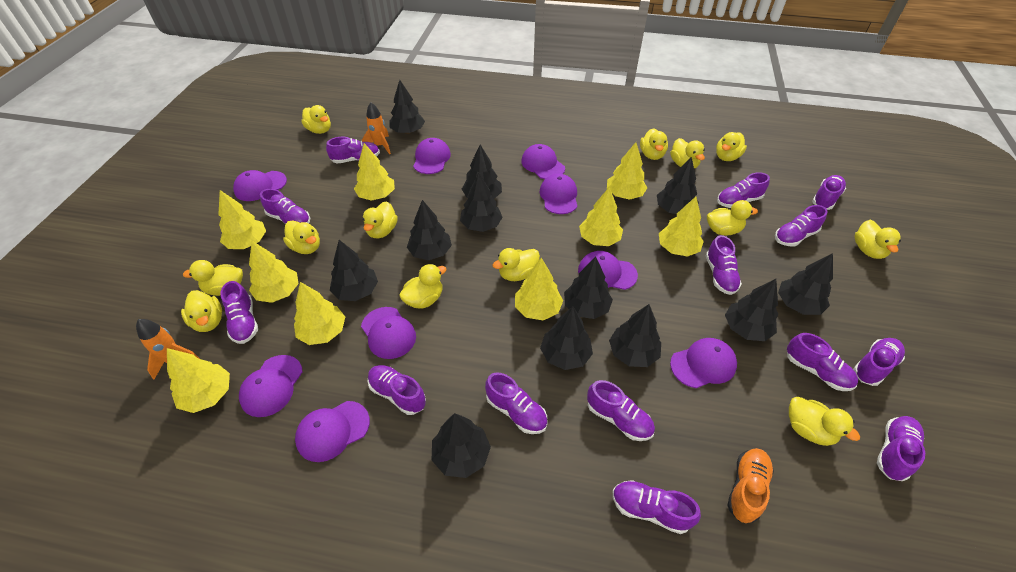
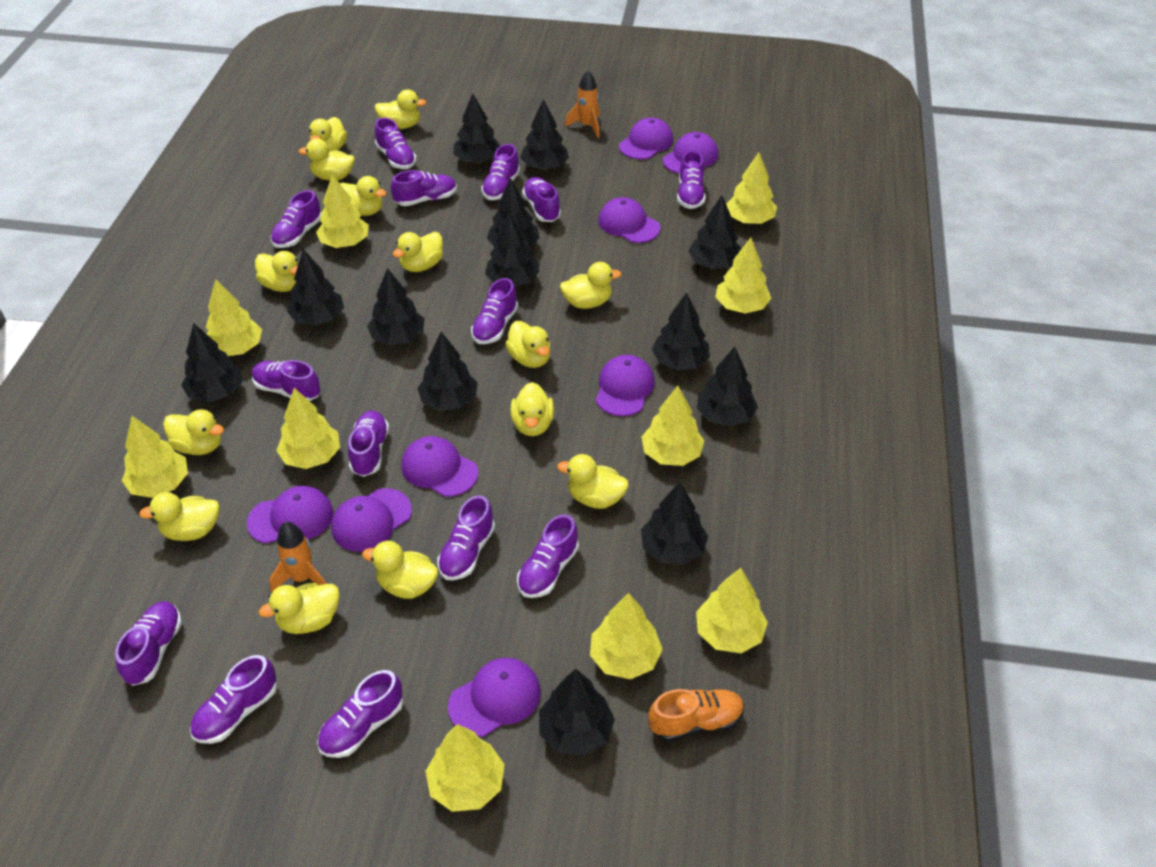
black tree: [330,240,378,301] [389,80,425,134] [407,200,452,260] [432,413,491,478] [460,173,503,232] [462,145,502,199] [540,306,593,370] [564,257,613,319] [609,304,661,367] [657,157,699,214] [725,279,778,341] [778,253,833,315] = 12 -> [181,323,242,402] [287,249,344,326] [367,268,424,345] [417,332,478,411] [454,93,500,164] [485,213,539,287] [487,178,540,248] [520,99,569,170] [539,669,615,756] [641,482,708,565] [652,292,710,370] [688,195,741,269] [697,346,758,427] = 13
purple cap: [233,170,287,201] [239,355,303,417] [295,401,370,462] [361,307,416,359] [413,138,451,174] [521,144,565,179] [540,174,578,214] [578,251,638,290] [670,338,737,388] = 9 -> [247,486,333,544] [331,488,412,552] [401,436,478,497] [448,658,541,737] [596,355,655,416] [598,197,660,243] [619,117,673,159] [663,132,718,174] = 8
yellow duck: [181,290,222,332] [183,260,243,296] [283,220,320,254] [301,105,331,134] [363,201,398,238] [399,264,447,309] [493,248,540,281] [640,128,668,160] [670,138,705,169] [707,200,758,235] [716,132,747,161] [789,397,860,446] [854,220,901,259] = 13 -> [139,492,220,541] [163,409,224,455] [255,251,298,292] [259,583,340,634] [299,138,355,181] [309,117,347,152] [340,176,387,216] [362,541,438,599] [375,89,427,129] [392,232,443,272] [505,321,550,368] [510,382,554,436] [557,454,629,509] [560,262,622,309] = 14
yellow tree: [167,348,230,413] [218,190,266,249] [249,241,299,303] [294,282,345,345] [354,143,395,201] [515,258,563,320] [579,187,623,246] [607,142,647,200] [659,197,704,257] = 9 -> [122,416,188,498] [206,279,262,356] [276,388,340,469] [316,174,369,248] [425,724,505,812] [590,593,663,679] [642,386,704,466] [696,568,768,653] [715,238,771,314] [726,152,777,224] = 10

